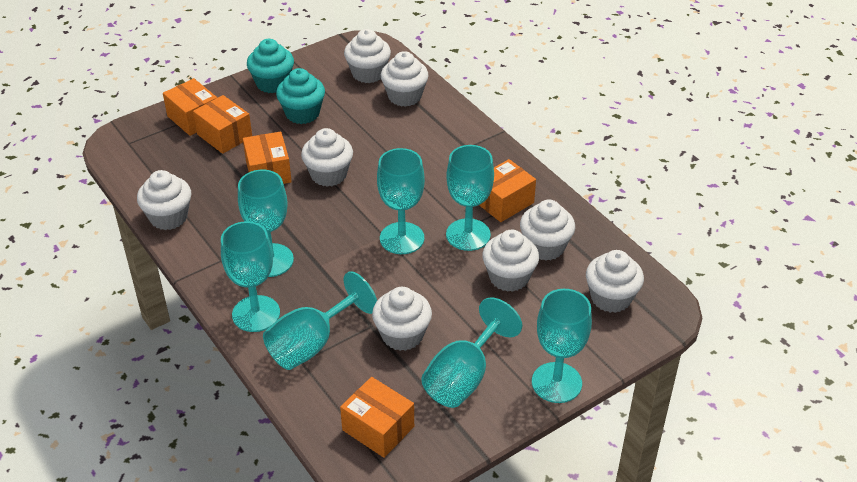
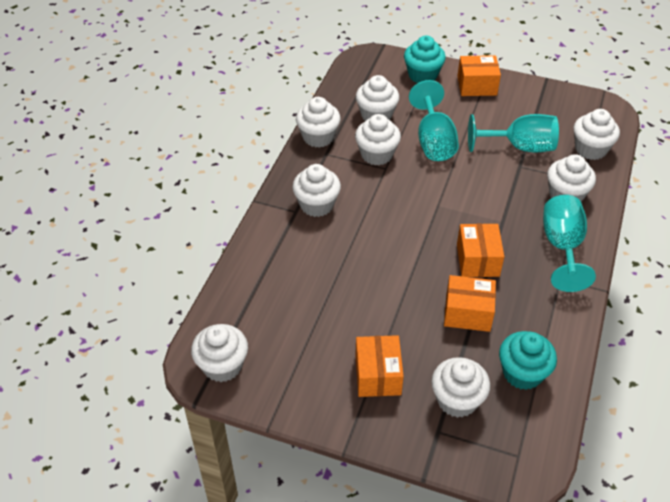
orange box: [163,78,217,136] [193,95,252,154] [243,131,292,184] [340,377,414,458] [479,159,536,222] = 5 -> [355,335,404,397] [444,275,496,332] [457,55,501,96] [457,224,504,277] = 4
turquoise goblet: [221,221,280,332] [238,170,294,277] [263,271,377,370] [377,148,425,254] [421,297,522,408] [446,145,494,251] [532,289,592,403] = 7 -> [409,80,459,161] [468,114,559,152] [543,195,596,292] = 3

